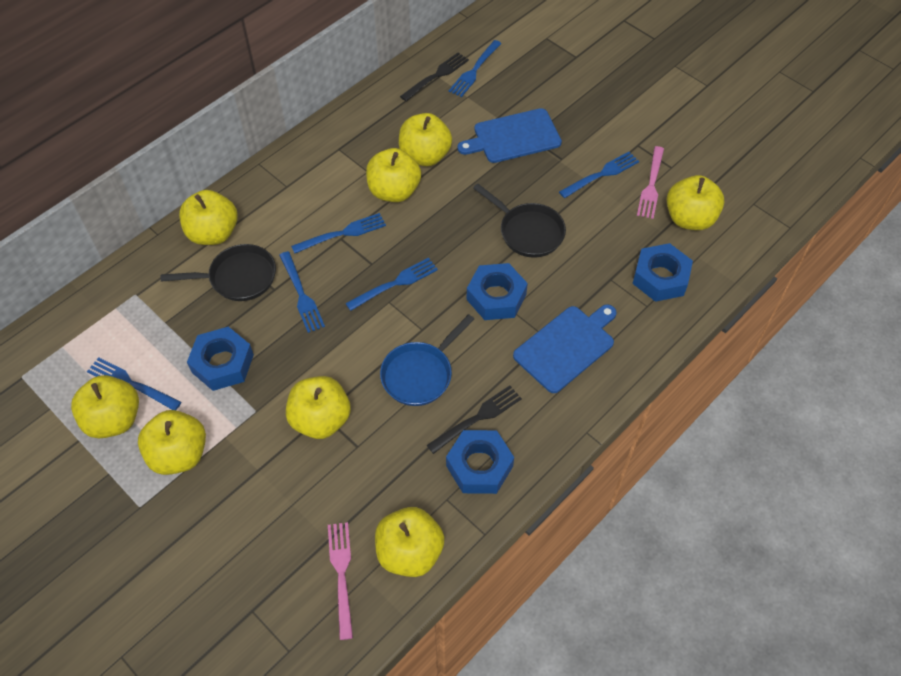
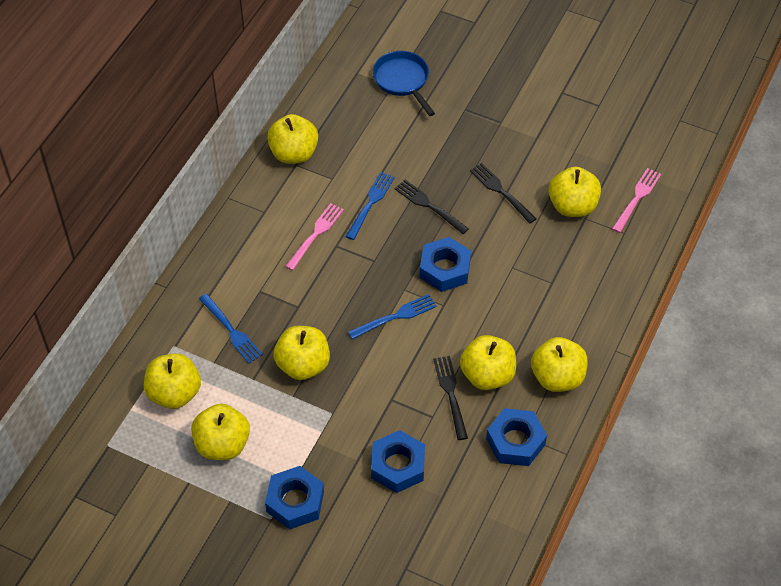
black fork: [400,52,469,101] [427,386,522,454] = 2 -> [395,180,469,234] [433,356,468,440] [470,163,536,224] = 3
black pan: [161,244,276,301] [473,184,566,258] = 2 -> none = 0
blue cutting board: [458,108,562,163] [513,304,617,393] = 2 -> none = 0
blue fork: [87,357,181,410] [279,251,325,333] [291,213,386,253] [345,257,438,311] [449,40,501,97] [559,152,639,198] = 6 -> [199,294,263,364] [345,172,395,240] [348,294,437,340] = 3
yellow apple: [71,375,139,438] [138,410,206,475] [179,190,238,245] [286,376,351,439] [366,148,421,202] [375,507,445,577] [399,113,452,166] [666,175,725,230] = 8 -> [144,353,201,409] [191,404,250,460] [267,114,318,164] [274,326,330,380] [460,335,516,390] [531,337,588,392] [549,167,601,217] = 7

